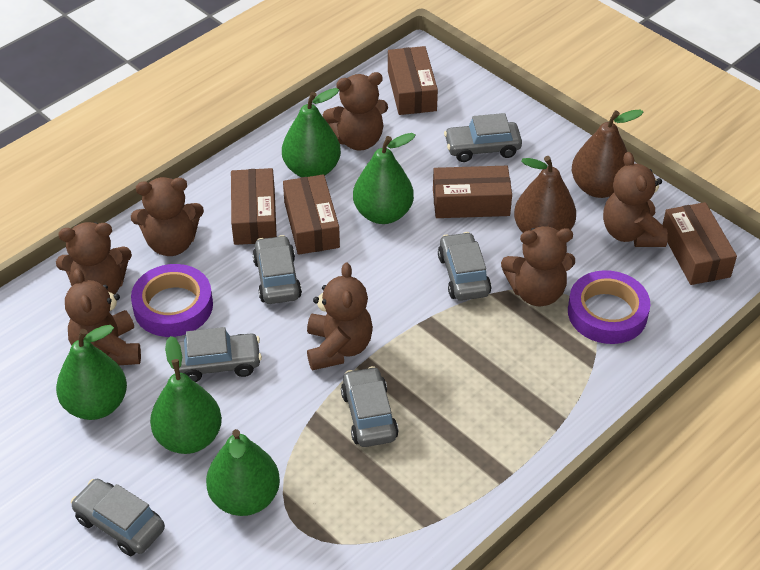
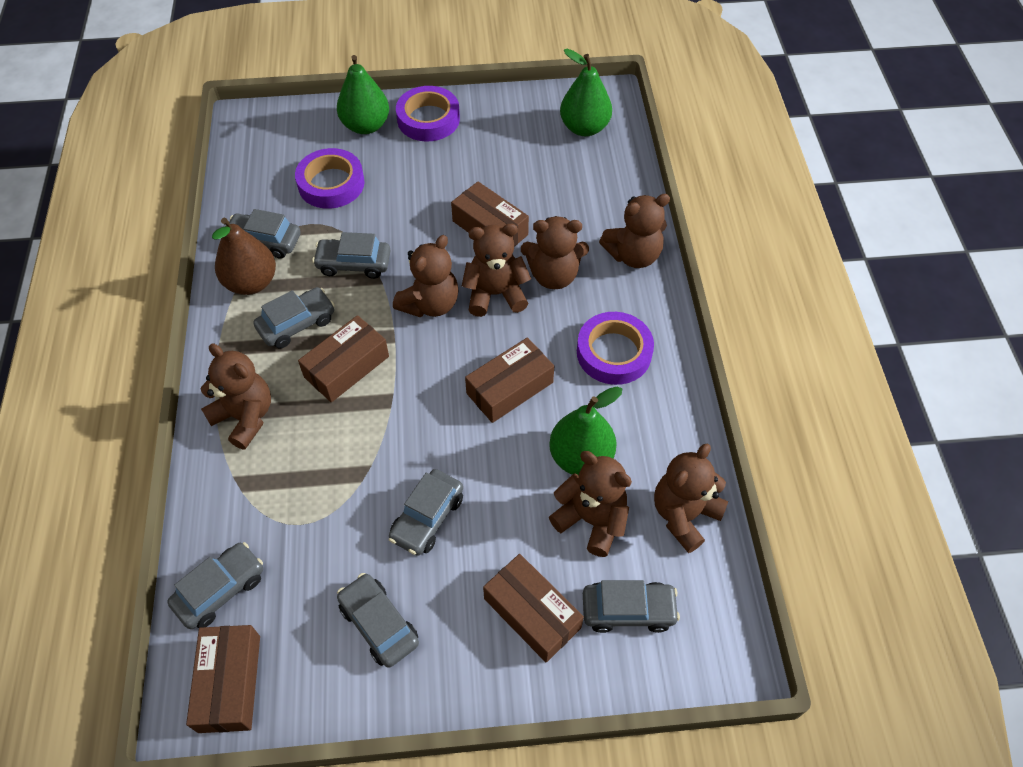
brown pear: [514,156,576,233] [572,109,643,198] = 2 -> [212,218,276,295] = 1
green pear: [56,325,127,420] [150,336,222,454] [206,429,280,516] [282,88,341,177] [353,133,415,224] = 5 -> [337,55,389,134] [549,386,622,475] [560,49,612,136] = 3
grey car: [71,479,165,556] [178,327,262,382] [253,235,302,304] [341,366,399,447] [438,232,492,301] [444,113,522,162] = 6 -> [167,542,263,629] [229,209,301,259] [253,287,335,349] [312,232,391,279] [337,573,419,668] [389,469,463,556] [583,580,680,633] = 7
purple tape: [131,264,213,337] [568,270,650,344] = 2 -> [295,148,365,209] [396,86,460,141] [577,312,654,385] = 3

